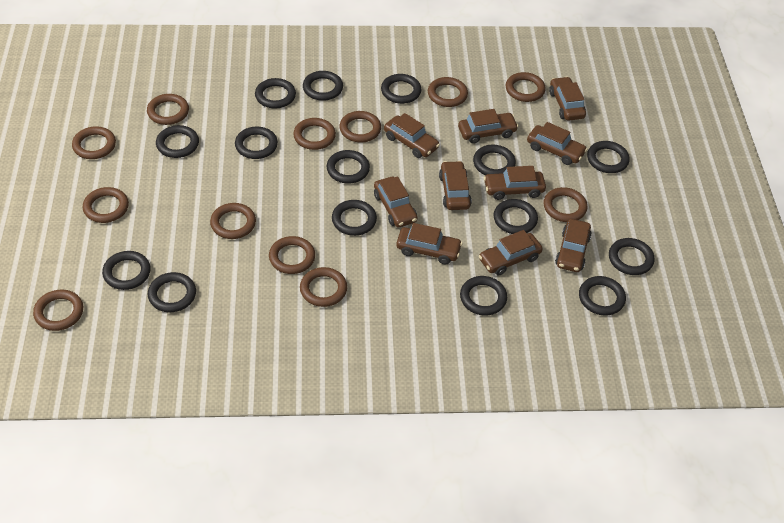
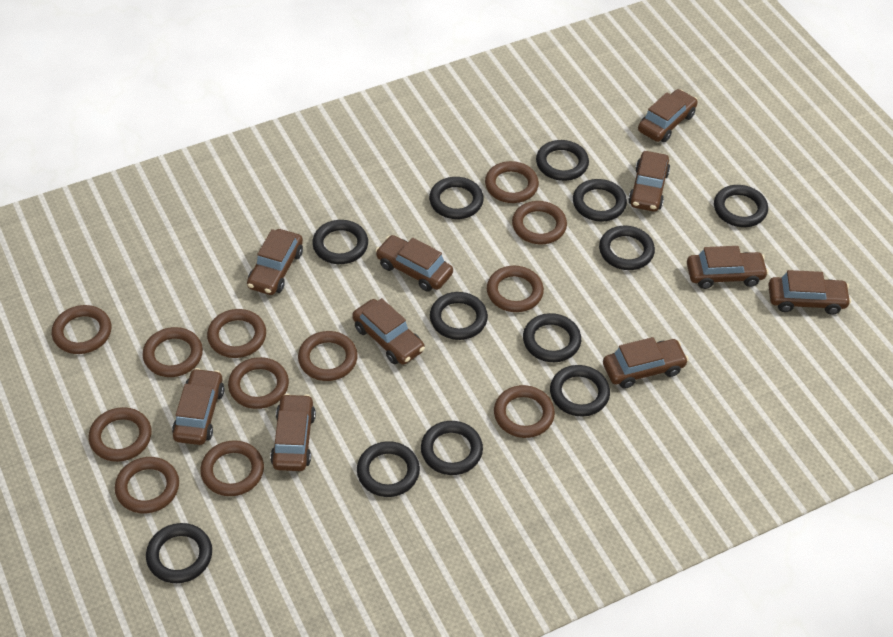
black ring: [102,251,151,290] [148,272,196,312] [156,125,199,158] [235,127,278,159] [255,78,296,109] [303,71,343,101] [327,150,370,184] [332,200,377,236] [381,74,421,104] [460,276,507,316] [473,145,516,175] [494,199,538,234] [579,276,626,316] [587,141,630,173] [609,238,655,275] = 15 -> [146,523,212,583] [312,220,368,264] [357,441,420,497] [421,421,483,475] [429,177,484,219] [430,292,488,340] [523,313,581,362] [536,140,589,181] [550,365,610,417] [573,179,627,222] [599,226,655,270] [714,185,768,227] = 12

